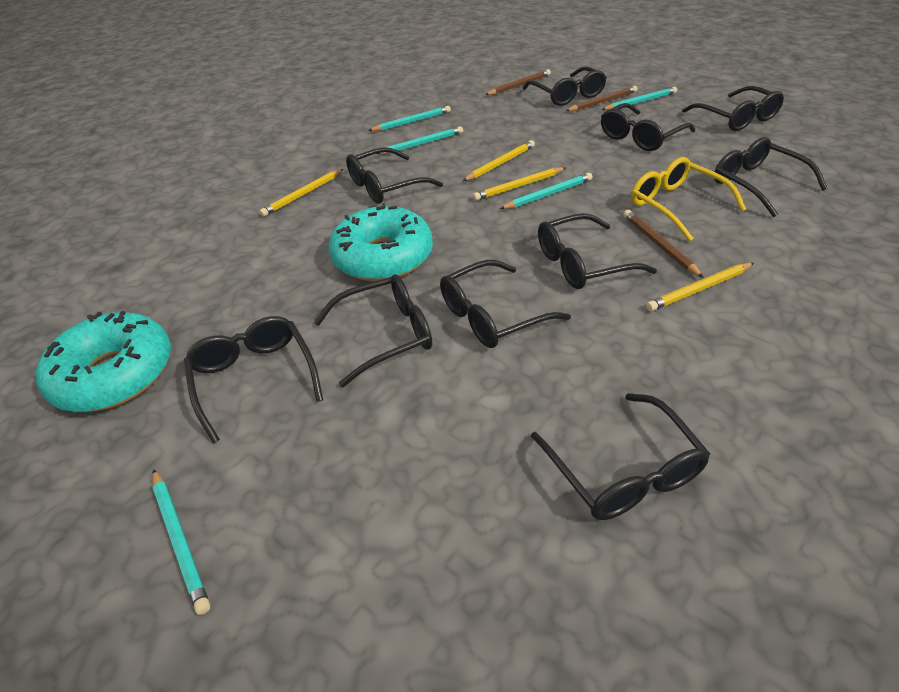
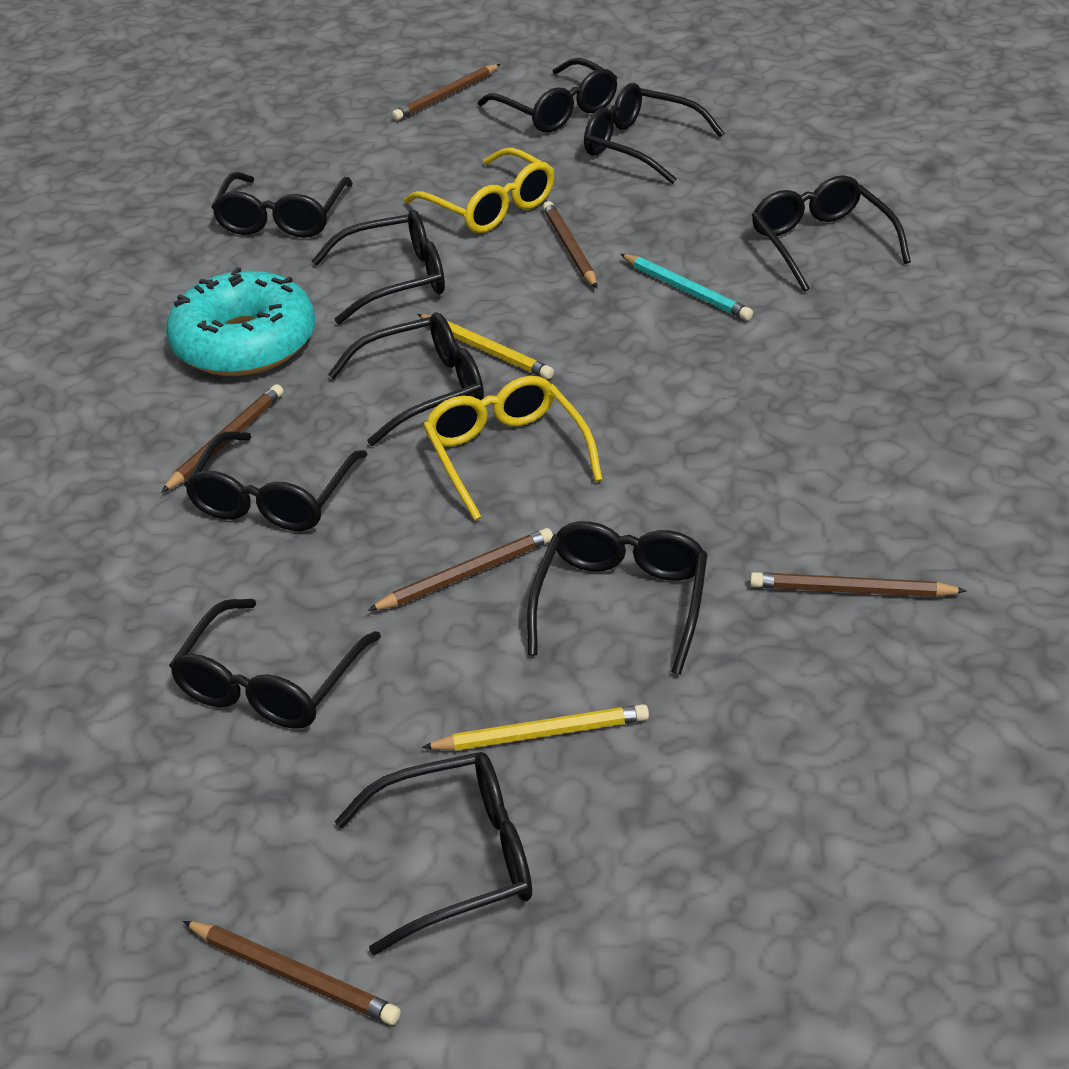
brown pencil: [485,69,551,95] [566,86,638,111] [623,210,704,278] = 3 -> [161,384,283,493] [183,921,401,1025] [368,528,553,611] [392,64,500,121] [543,201,597,288] [750,572,967,597] = 6
turquoise donut: [36,311,171,412] [329,203,433,281] = 2 -> [166,267,315,376] = 1
turquoise pencil: [152,469,210,615] [368,106,451,131] [377,126,463,154] [500,173,593,209] [601,87,677,110] = 5 -> [620,254,753,320] = 1
yellow glasses: [631,157,746,241] = 1 -> [404,148,554,233] [423,376,603,521] = 2
yellow pencil: [260,169,343,217] [463,140,535,181] [473,167,566,201] [646,263,754,311] = 4 -> [417,314,554,379] [422,704,649,751] = 2

